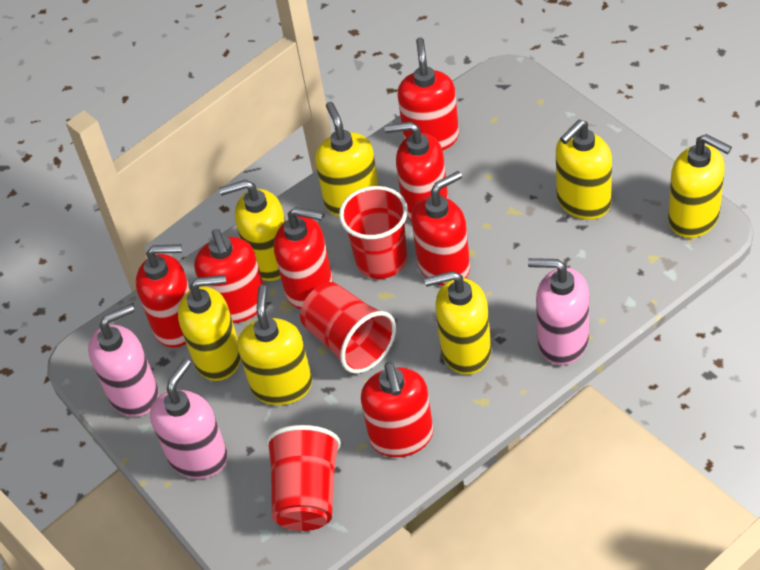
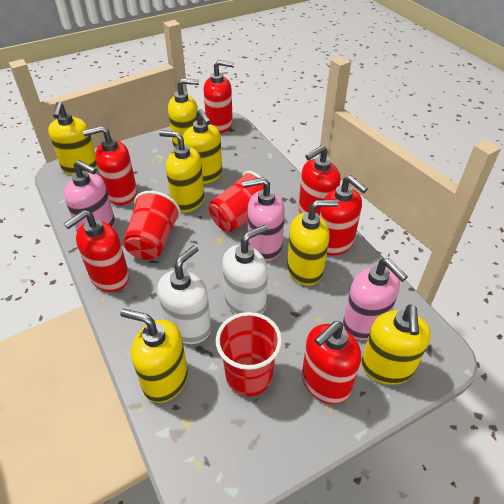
red soap dispenser: [136,244,190,348] [194,229,264,323] [274,207,333,309] [361,362,433,457] [385,122,448,221] [398,37,459,151] [411,171,470,286] = 7 -> [64,210,129,292] [83,126,137,205] [204,60,235,133] [299,145,341,216] [302,321,361,404] [320,175,368,256] = 6
white soap dispenser: none = 0 -> [157,245,211,344] [222,225,268,314] = 2

